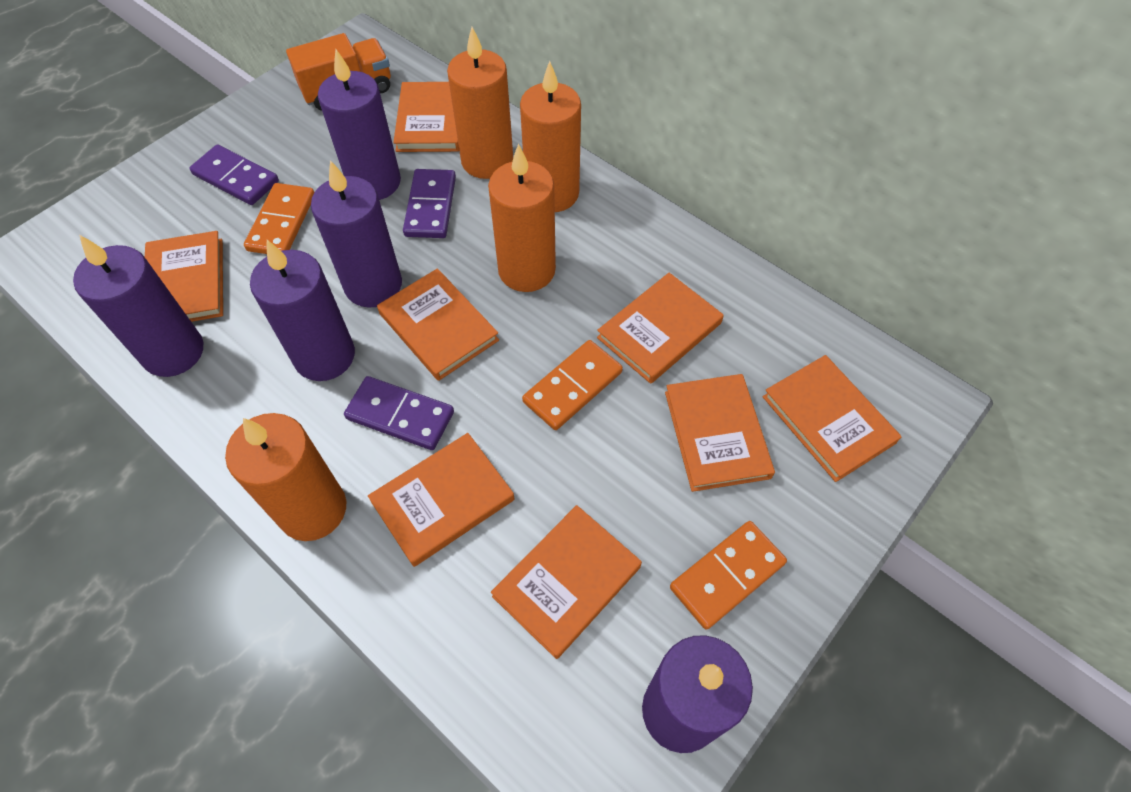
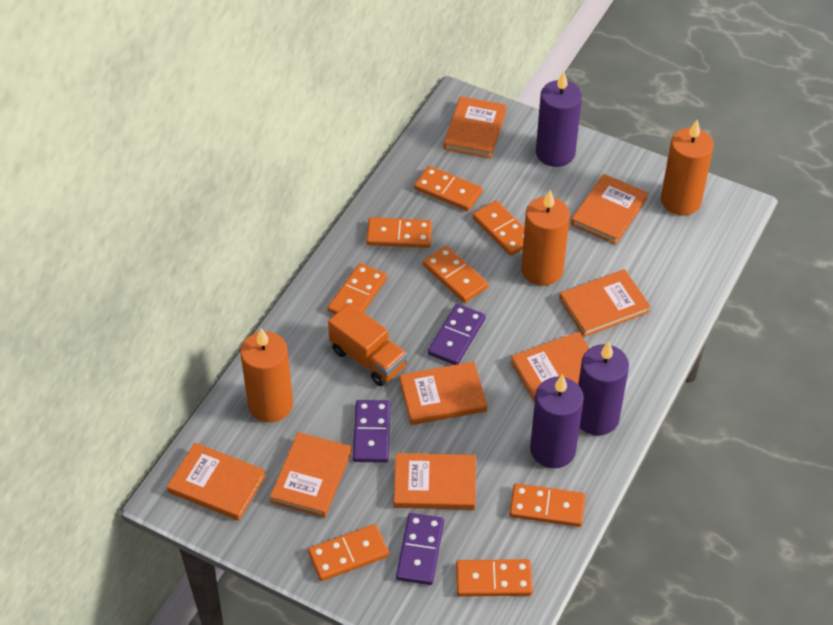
orange candle: [225,413,346,541] [447,27,513,179] [488,144,556,292] [520,61,581,212] = 4 -> [240,328,293,423] [521,190,570,286] [661,120,714,215] = 3
orange domino: [244,183,314,254] [522,340,623,430] [670,521,787,630] = 3 -> [308,524,389,581] [328,263,387,314] [366,217,432,248] [414,166,483,211] [423,246,488,303] [456,559,533,597] [472,200,525,256] [509,483,586,527] = 8
purple candle: [73,235,203,377] [250,240,355,381] [311,160,402,308] [318,50,401,200] [642,635,753,753] = 5 -> [530,374,584,468] [536,71,582,167] [578,341,629,436] = 3

